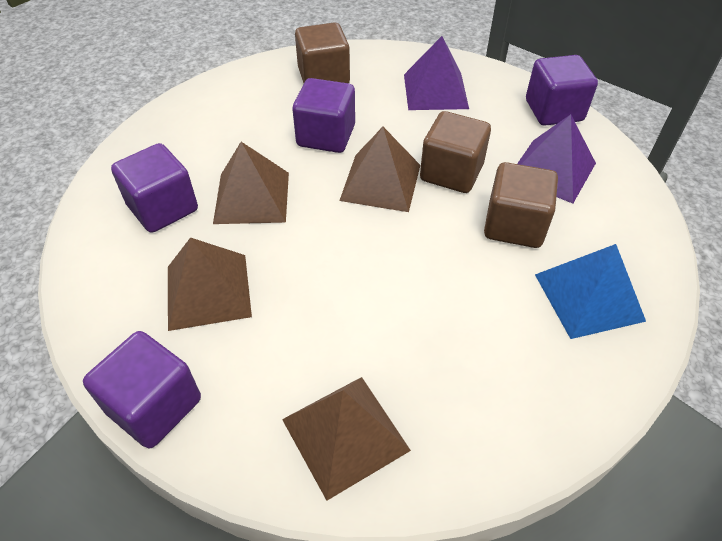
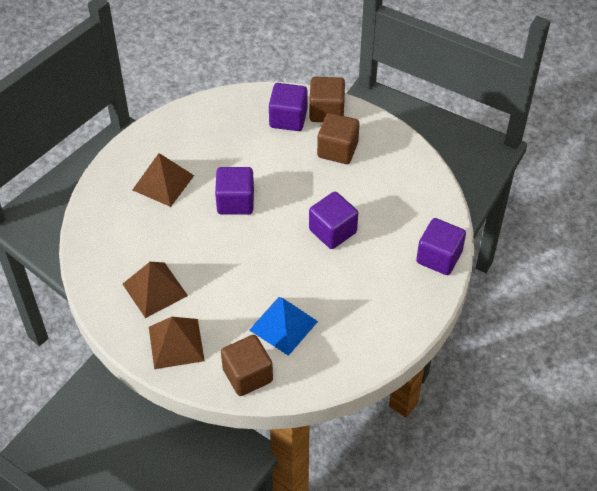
brown pyramid: [168,237,252,331] [213,142,289,224] [282,377,411,501] [339,127,420,212] = 4 -> [123,262,188,318] [133,153,194,207] [149,317,205,369] = 3
purple pyramid: [404,36,469,110] [517,114,596,203] = 2 -> none = 0

